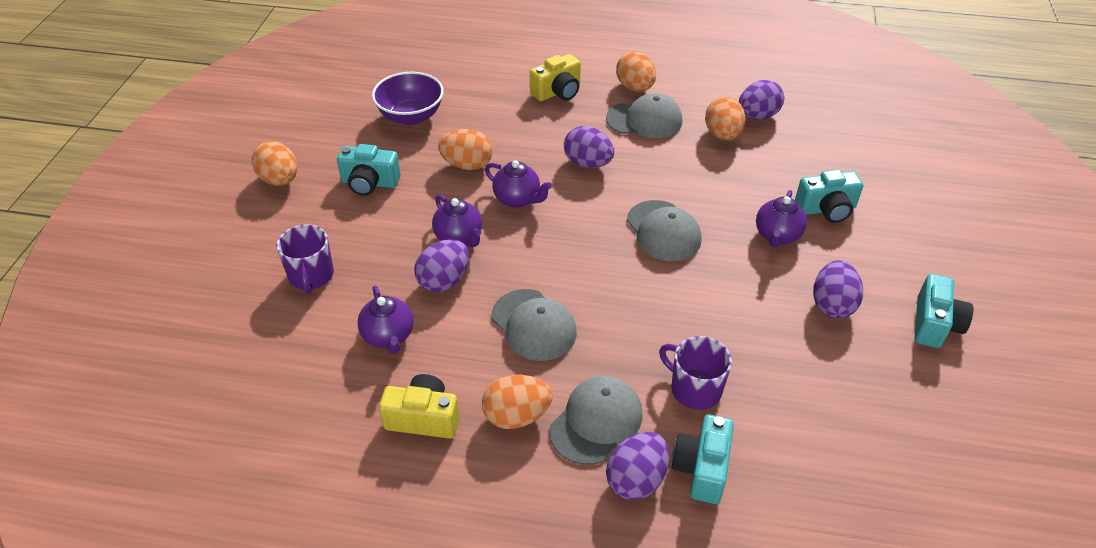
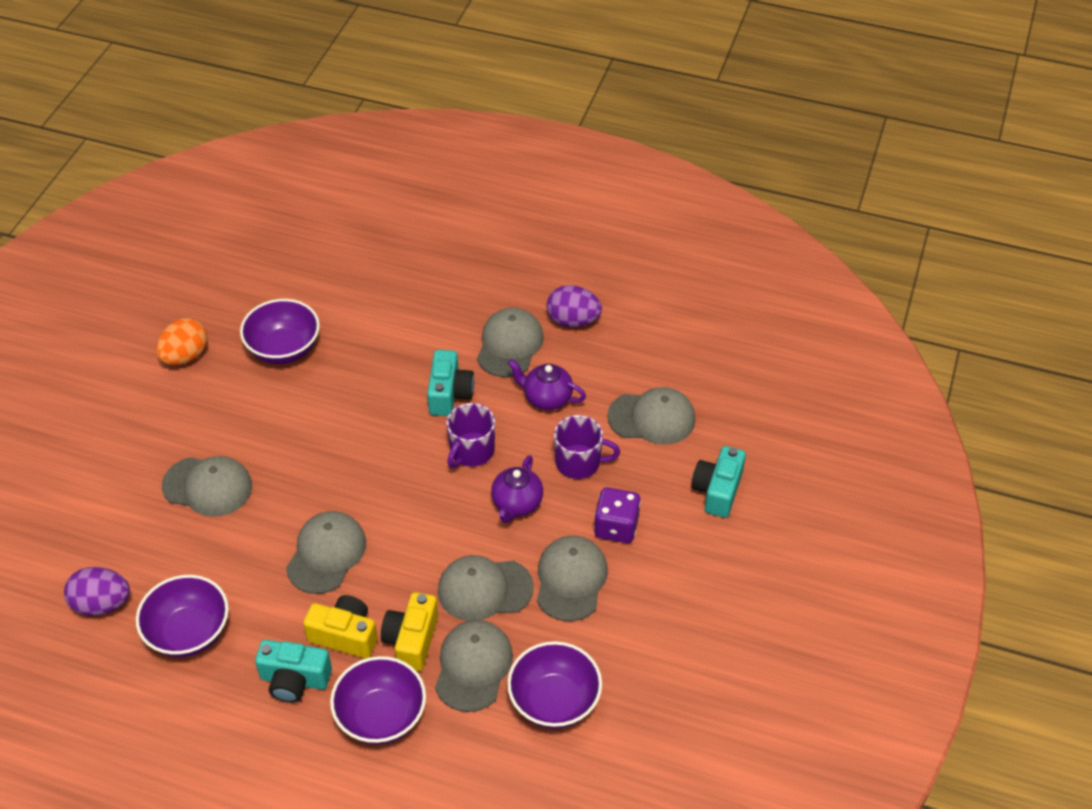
grey cap: [492,289,577,361] [549,376,643,465] [606,93,682,138] [627,200,702,261] = 4 -> [162,456,252,517] [286,511,366,594] [435,620,513,712] [438,555,534,621] [477,307,544,377] [537,536,608,621] [607,387,695,445] = 7
orange egg: [252,141,297,186] [438,129,492,170] [482,375,552,429] [616,51,656,92] [705,97,745,140] = 5 -> [156,318,208,365] = 1
purple bowl: [372,72,444,125] = 1 -> [136,575,229,657] [240,299,320,364] [330,656,426,745] [507,641,602,729] = 4
purple dice: none = 0 -> [594,487,641,543] = 1
purple egg: [415,239,469,292] [564,126,614,168] [606,432,669,500] [739,80,784,120] [813,260,863,319] = 5 -> [64,567,130,616] [546,285,602,327] = 2
purple teapot: [357,286,414,354] [432,194,482,247] [485,160,552,208] [756,190,807,248] = 4 -> [491,455,543,523] [508,359,586,410] = 2
turquoise camera: [337,144,401,196] [672,415,734,504] [795,170,863,223] [915,274,974,348] = 4 -> [255,640,332,703] [427,350,474,416] [692,446,746,518] = 3

